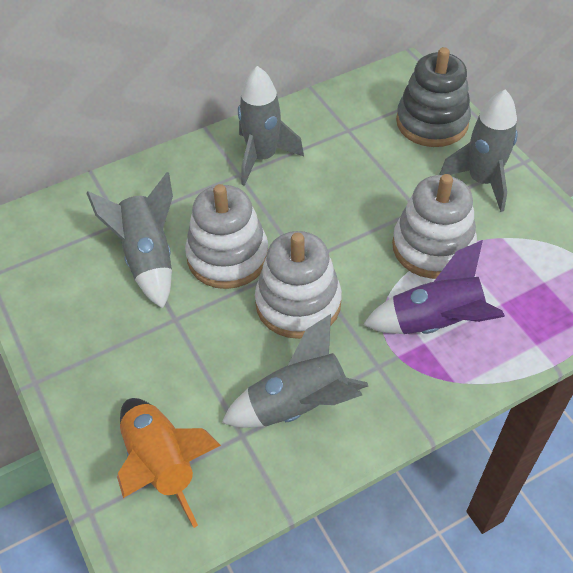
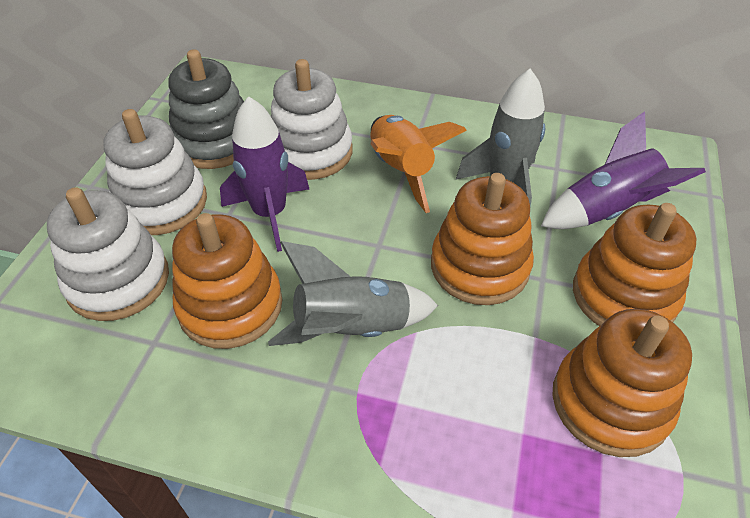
grey rocket: [87,172,173,309] [222,314,368,428] [238,66,304,186] [439,89,518,212] = 4 -> [268,241,438,346] [456,69,545,207] = 2
orange stacking toy: none = 0 -> [172,213,282,349] [431,173,534,305] [552,309,692,457] [573,203,696,326] = 4
purple rocket: [363,240,505,334] = 1 -> [220,96,309,252] [541,111,706,229] = 2

